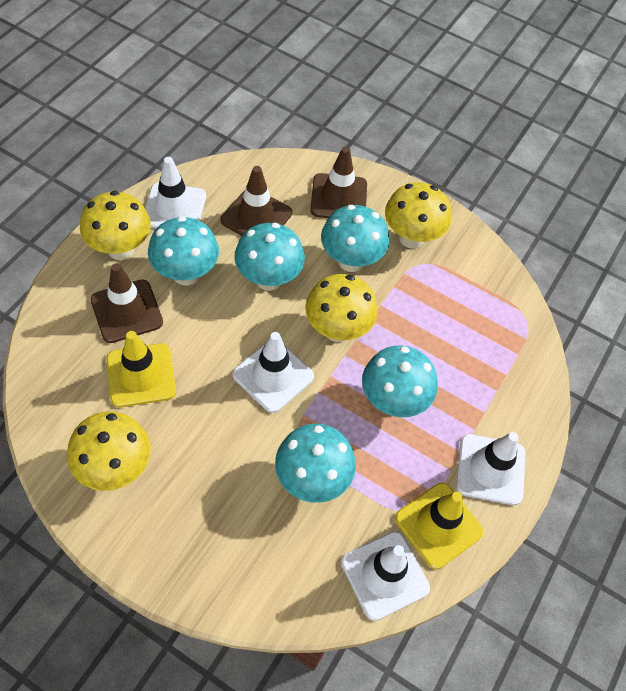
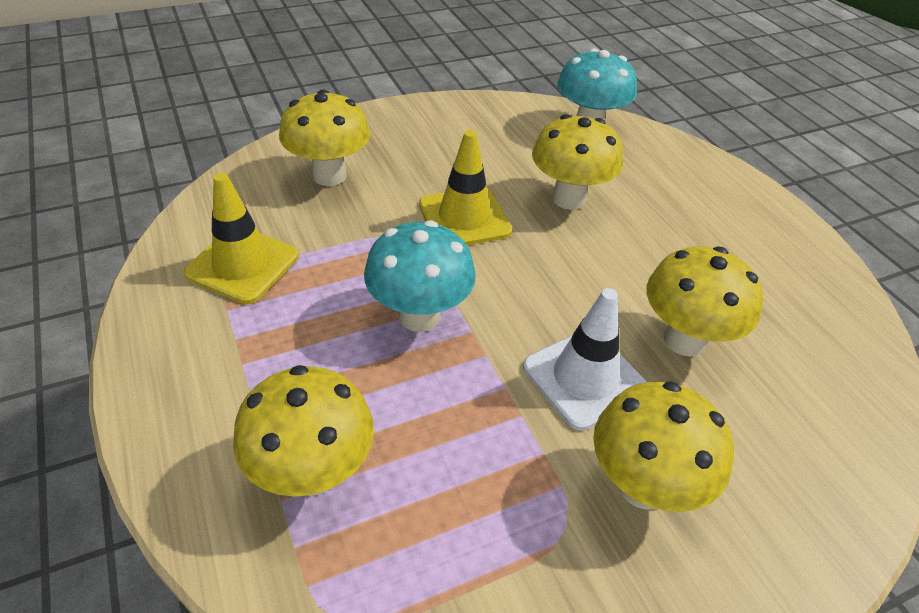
brown traffic cone: [90,263,163,343] [221,166,292,236] [310,146,367,218] = 3 -> none = 0
turquoise mushroom: [148,216,219,285] [234,223,305,291] [275,424,356,503] [321,205,389,272] [362,346,438,417] = 5 -> [364,221,476,332] [557,49,637,121] = 2
white traffic cone: [145,157,206,229] [232,332,314,413] [341,531,430,621] [456,432,525,505] = 4 -> [523,288,647,431] = 1
yellow mushroom: [67,411,150,491] [80,191,151,260] [305,274,378,342] [385,182,451,249] = 4 -> [233,365,374,497] [279,90,370,186] [532,114,623,210] [593,381,734,512] [647,246,763,357] = 5

